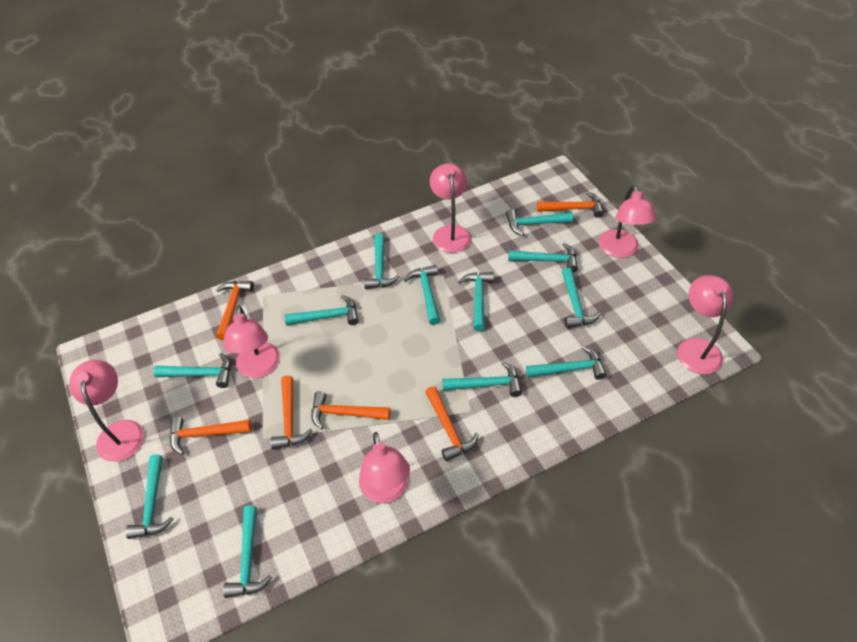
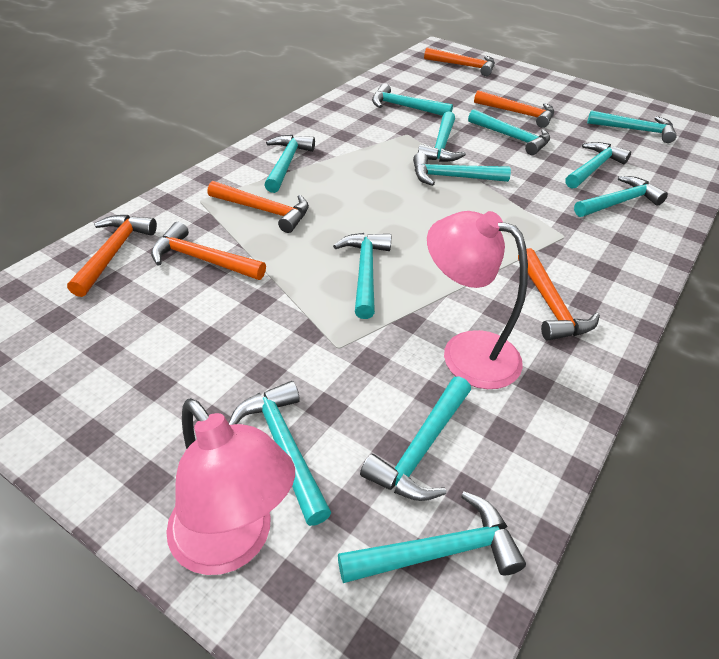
pink lamp: [69,359,144,462] [223,306,280,378] [359,432,410,503] [430,163,471,253] [599,185,657,258] [677,275,733,374] = 6 -> [166,398,295,575] [427,211,528,389] = 2

